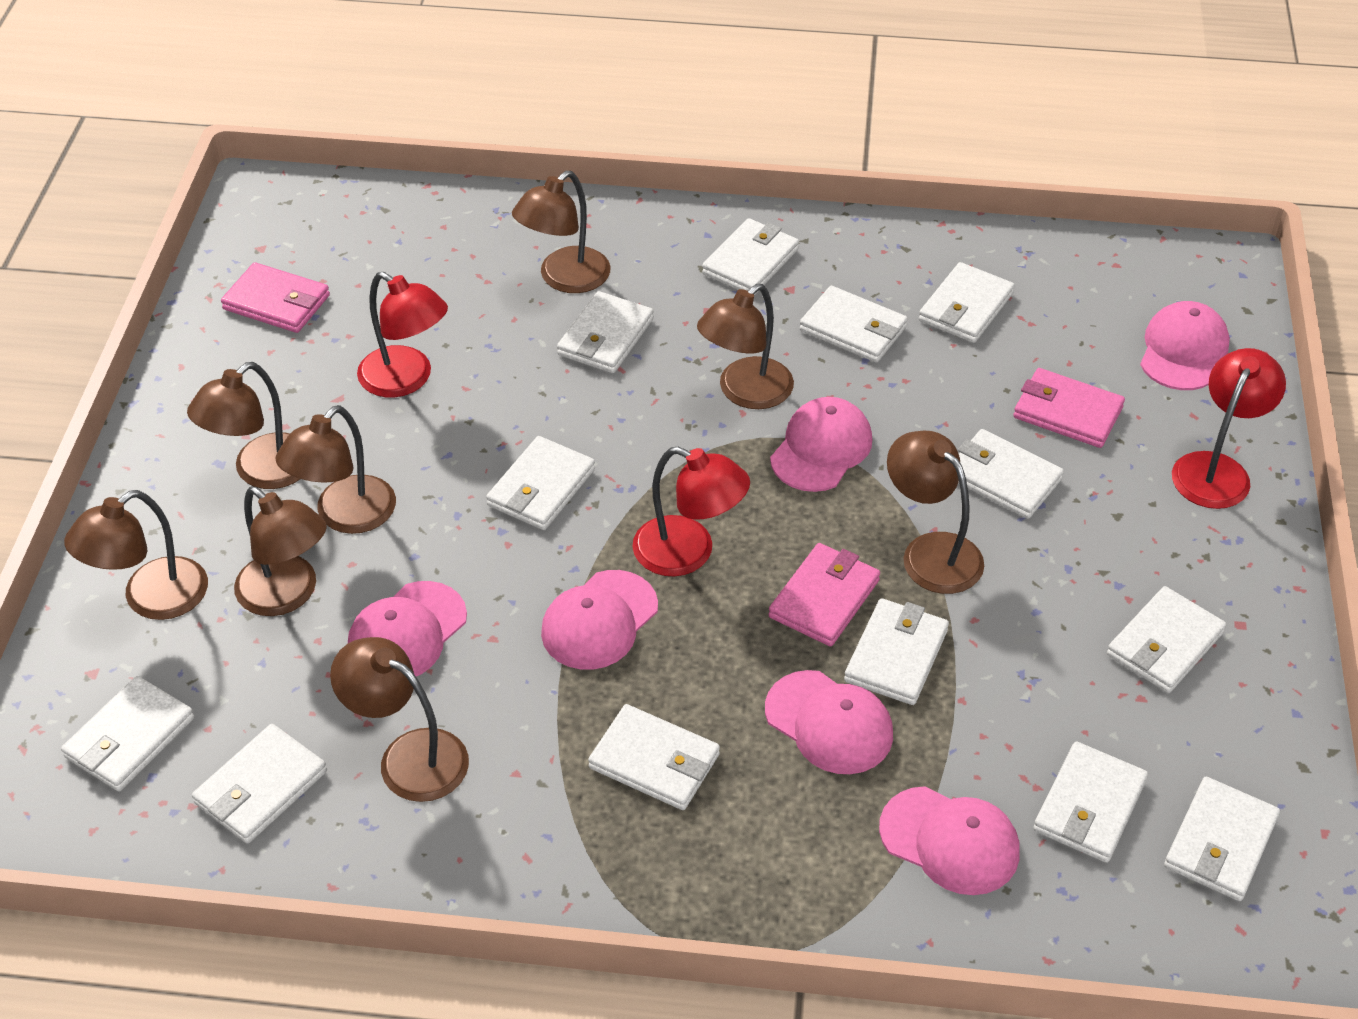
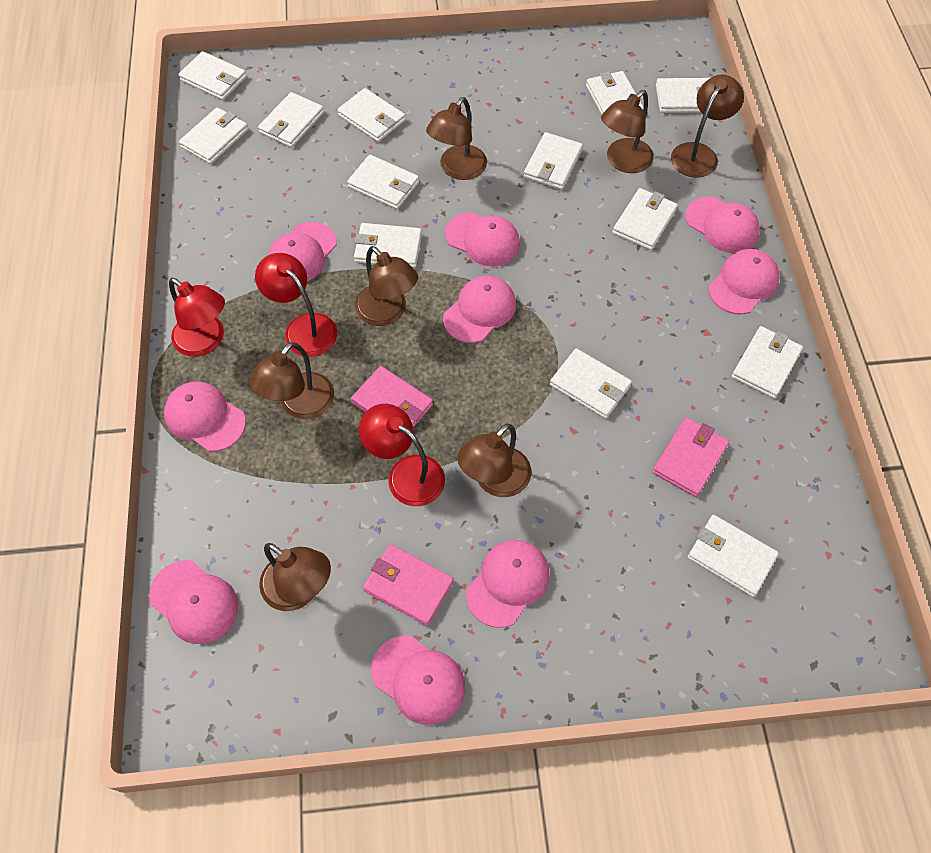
brown lamp: [64,490,208,620] [187,362,300,489] [234,486,327,616] [275,405,396,534] [330,637,469,802] [512,171,611,293] [697,284,794,409] [887,431,984,594] = 8 -> [249,342,334,419] [259,543,331,611] [355,246,418,326] [426,97,487,180] [457,424,531,497] [601,90,654,173] [671,75,744,178] = 7
pink cap: [348,581,467,677] [541,570,658,670] [765,670,893,774] [770,397,872,492] [879,786,1020,895] [1140,301,1230,390] = 6 -> [149,560,238,644] [164,382,246,452] [267,222,337,281] [371,635,465,725] [443,275,516,343] [445,212,520,266] [466,540,550,628] [685,196,760,253] [708,249,780,314] = 9

